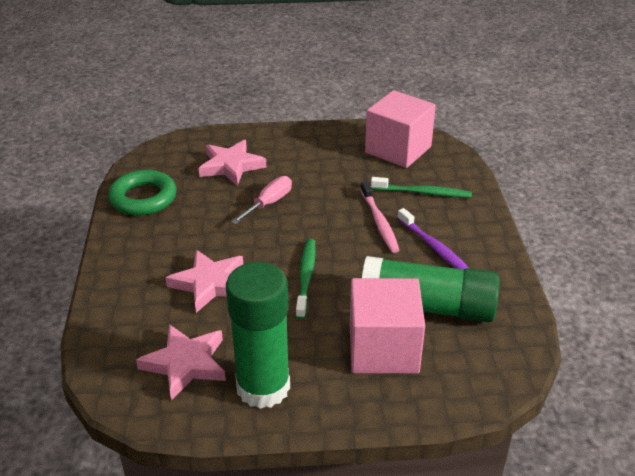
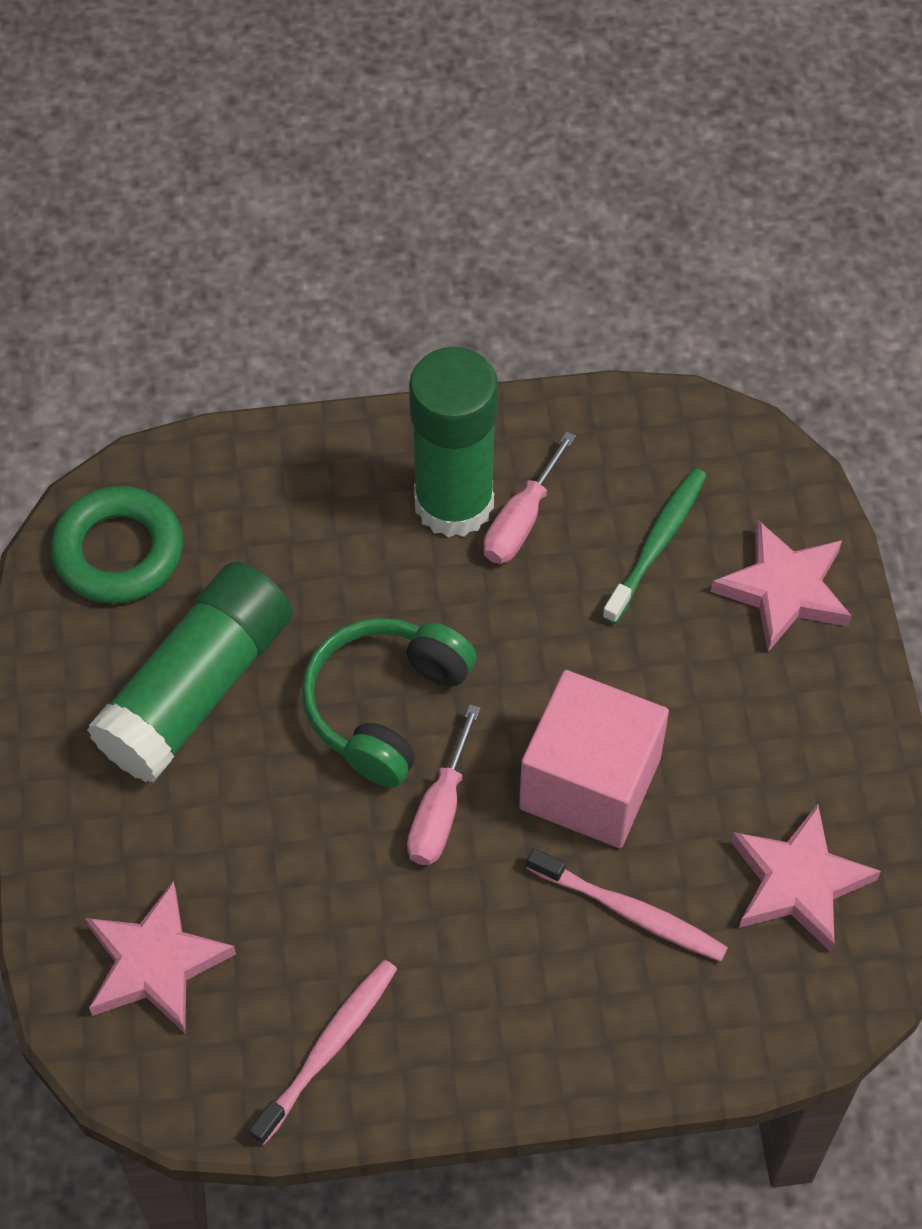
green headphones: none = 0 -> [302,618,476,788] = 1
green toothbrush: [296,239,316,319] [371,177,472,198] = 2 -> [602,468,707,624] = 1
pink cube: [350,278,425,374] [365,90,436,168] = 2 -> [519,670,669,848] = 1
pink screwdriver: [231,176,292,224] = 1 -> [407,704,480,865] [483,431,576,564] = 2
pink toothbrush: [361,181,399,253] = 1 -> [249,959,397,1145] [526,848,728,962] = 2
purple toothbrush: [397,208,469,270] = 1 -> none = 0

